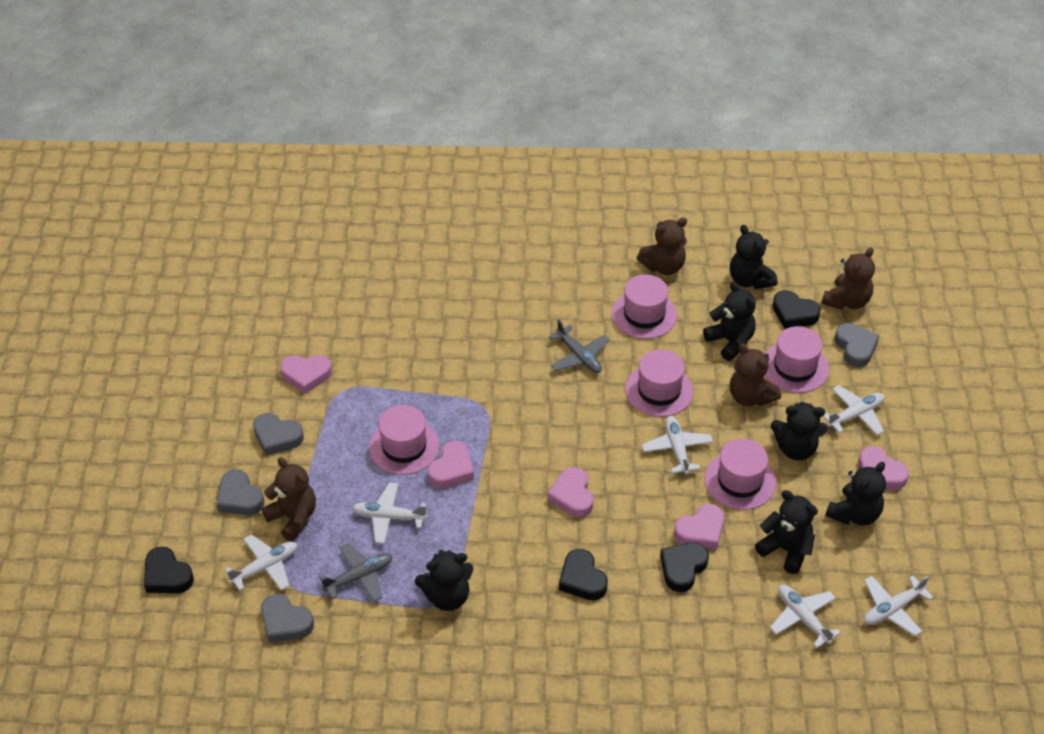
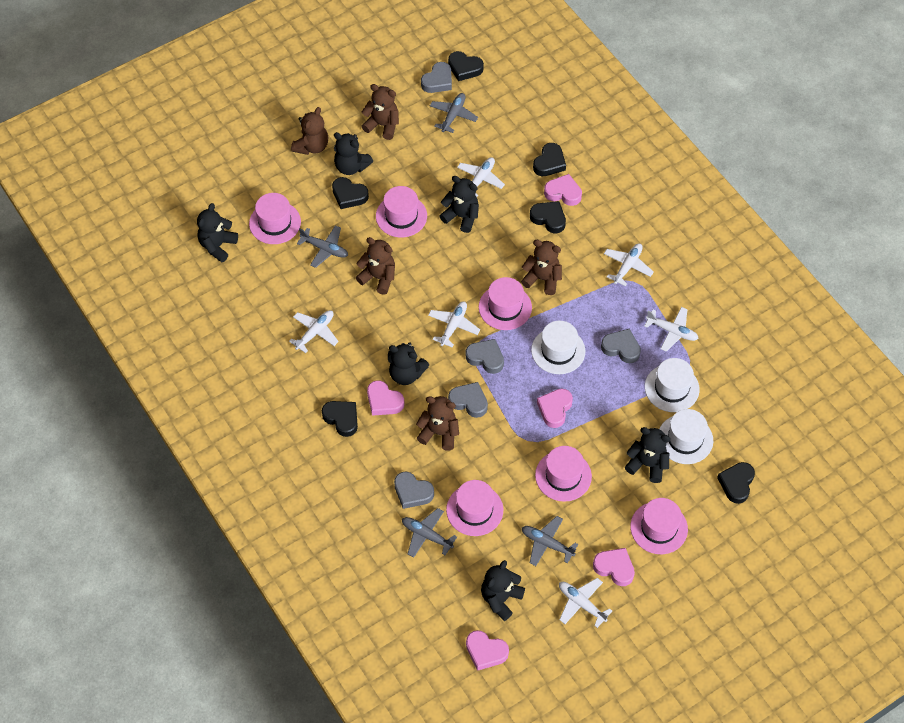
black heart: [144,546,194,593] [559,549,608,600] [660,542,709,592] [773,290,821,329] = 4 -> [322,401,358,437] [332,177,369,209] [448,51,484,81] [530,201,566,233] [533,143,566,176] [717,462,755,504] = 6
brown teddy bear: [262,457,316,541] [637,217,687,275] [730,343,781,406] [821,247,875,310] = 4 -> [291,107,328,155] [356,237,395,295] [361,84,399,140] [416,396,459,450] [521,240,562,295] = 5
grey heart: [217,469,264,515] [253,413,304,456] [261,594,314,643] [834,323,879,367] = 4 -> [394,472,434,509] [421,62,452,93] [448,382,488,418] [466,339,504,374] [601,329,641,363] = 5
grey plane: [319,543,393,602] [549,319,609,373] = 2 -> [297,225,348,268] [402,508,457,558] [430,93,478,133] [522,516,578,566] = 4
pink hat: [369,405,439,475] [612,274,677,339] [625,349,694,417] [705,439,776,510] [765,326,829,393] = 5 -> [249,193,301,244] [376,186,427,238] [446,480,503,536] [479,277,532,330] [535,446,592,502] [630,498,688,554] = 6
white hat: none = 0 -> [531,321,586,374] [645,358,700,412] [659,409,713,464] = 3

